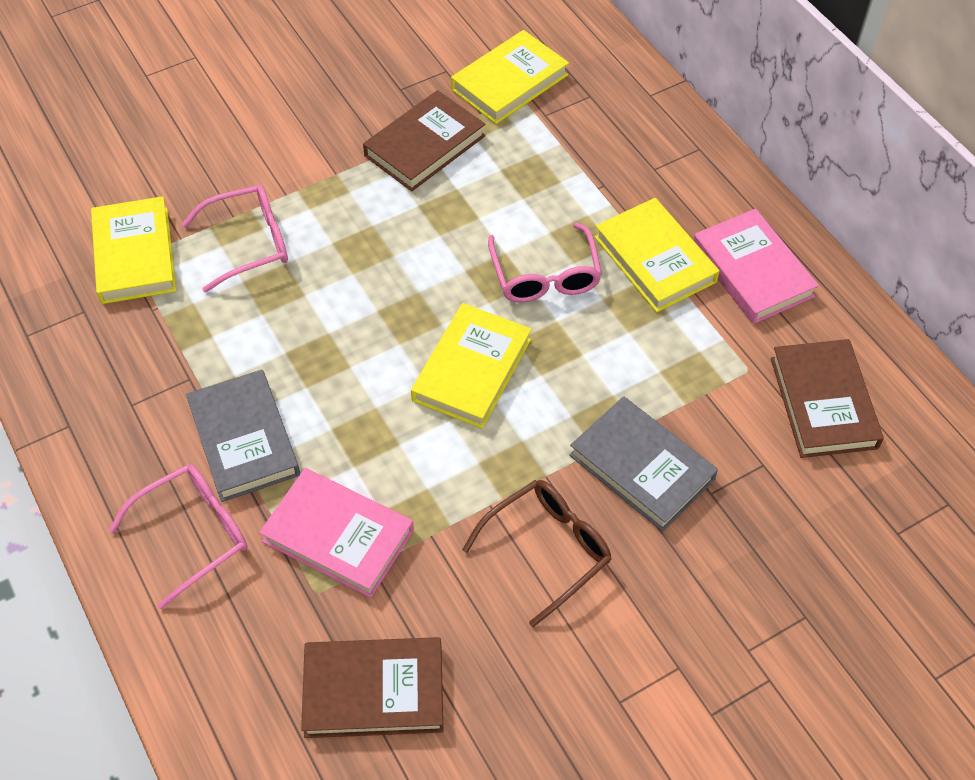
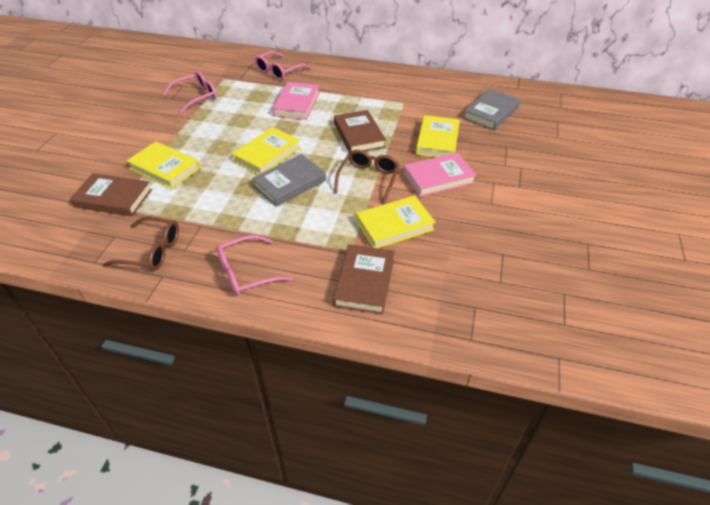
brown glasses: [462,480,612,627] = 1 -> [103,217,179,271] [334,150,399,203] = 2

